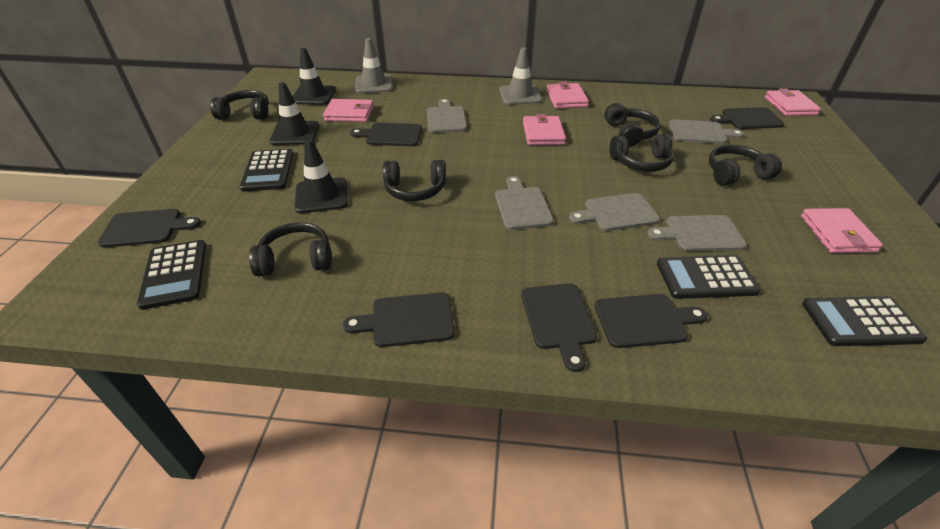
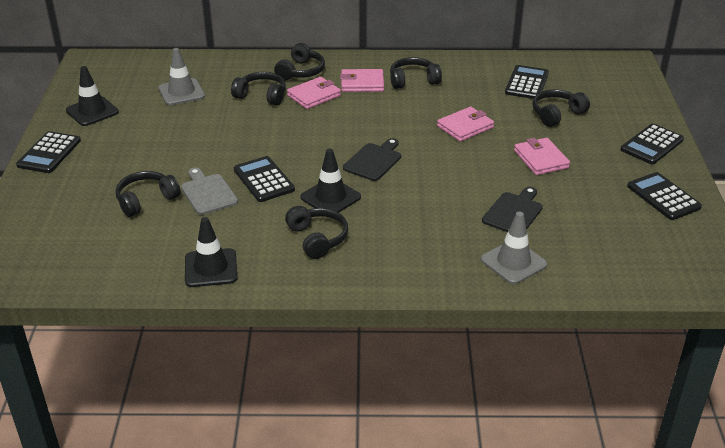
black calculator: [137,240,206,310] [240,149,293,192] [657,255,761,299] [802,296,927,346] = 4 -> [16,131,81,173] [234,156,295,202] [505,65,549,99] [620,124,684,164] [627,172,702,220] = 5
black cutting board: [98,209,201,248] [343,292,454,347] [350,123,422,146] [521,283,597,372] [595,294,708,348] [710,107,784,129] = 6 -> [343,138,401,181] [482,187,543,232] = 2
grey cutting board: [427,99,467,133] [495,176,554,230] [569,193,660,231] [648,215,747,251] [669,119,744,144] = 5 -> [181,168,238,215] = 1
pink wallet: [323,99,374,122] [523,114,566,145] [547,82,589,109] [765,88,821,116] [801,208,883,253] = 5 -> [287,77,341,109] [340,69,384,92] [437,107,494,142] [514,138,570,175] = 4

